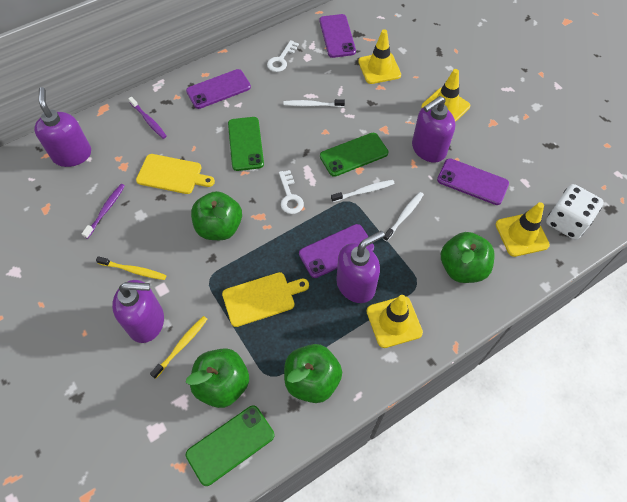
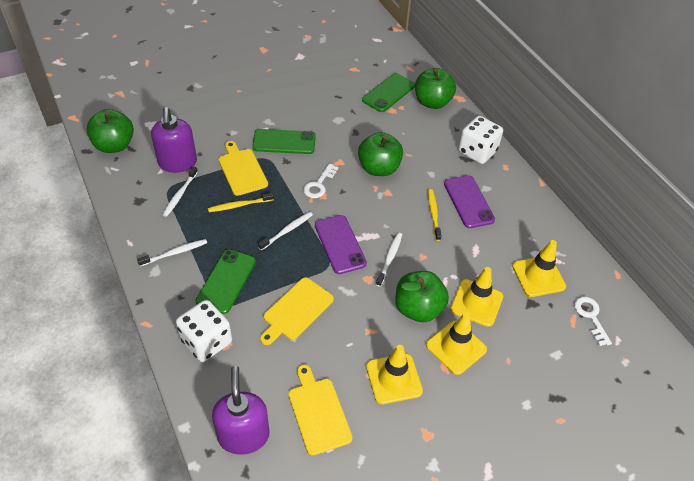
purple phone: [186,69,251,109] [299,224,374,278] [320,14,356,58] [437,158,509,205] = 4 -> [315,215,367,274] [444,175,495,228] = 2
purple soap dispenser: [34,87,91,167] [112,280,164,343] [336,231,385,303] [412,96,455,162] = 4 -> [151,107,197,173] [212,366,269,455] = 2
purple toothbrush: [82,184,125,239] [128,97,167,139] = 2 -> none = 0
white dice: [546,184,603,240] = 1 -> [176,300,232,362] [458,116,503,164] = 2
white toothbrush: [284,99,345,107] [331,180,395,202] [383,192,424,241] = 3 -> [137,239,207,267] [163,167,198,217] [258,212,313,250] [376,233,402,287] = 4
yellow cutting board: [136,154,215,194] [222,272,309,327] = 2 -> [218,141,268,196] [260,277,334,345] [288,365,353,456] = 3

